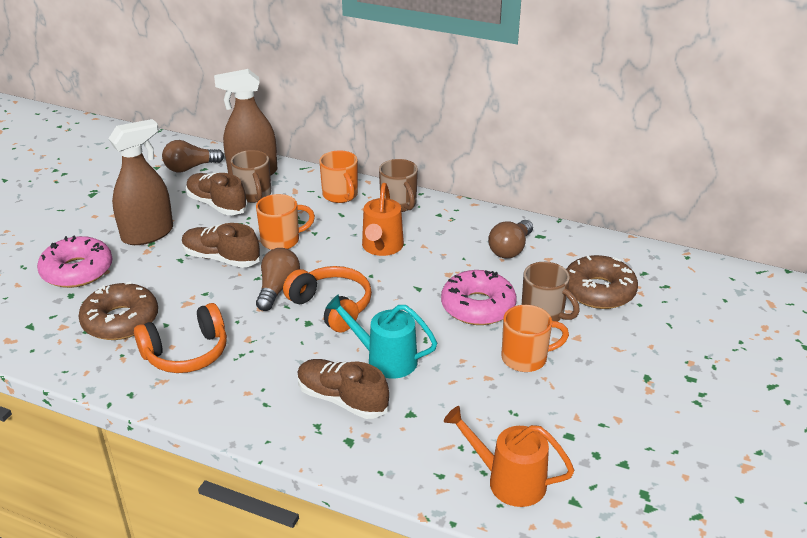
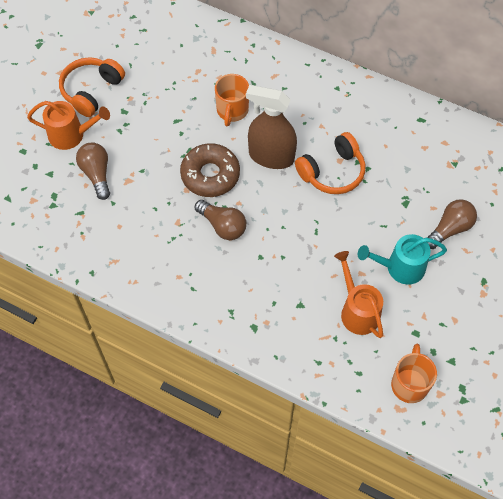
brown donut: [78,281,158,340] [566,255,638,309] = 2 -> [180,143,240,197] = 1
brown mug: [231,150,271,203] [379,159,418,212] [522,262,580,322] = 3 -> none = 0
brown shoe: [182,223,260,268] [186,172,248,215] [297,359,389,419] = 3 -> none = 0
brown spray bottle: [108,119,173,245] [214,69,277,176] = 2 -> [246,85,297,169] = 1
orange mug: [256,194,315,250] [319,150,358,203] [501,305,569,372] = 3 -> [215,74,249,126] [391,344,437,403] = 2
pink donut: [37,236,113,288] [441,270,517,325] = 2 -> none = 0

